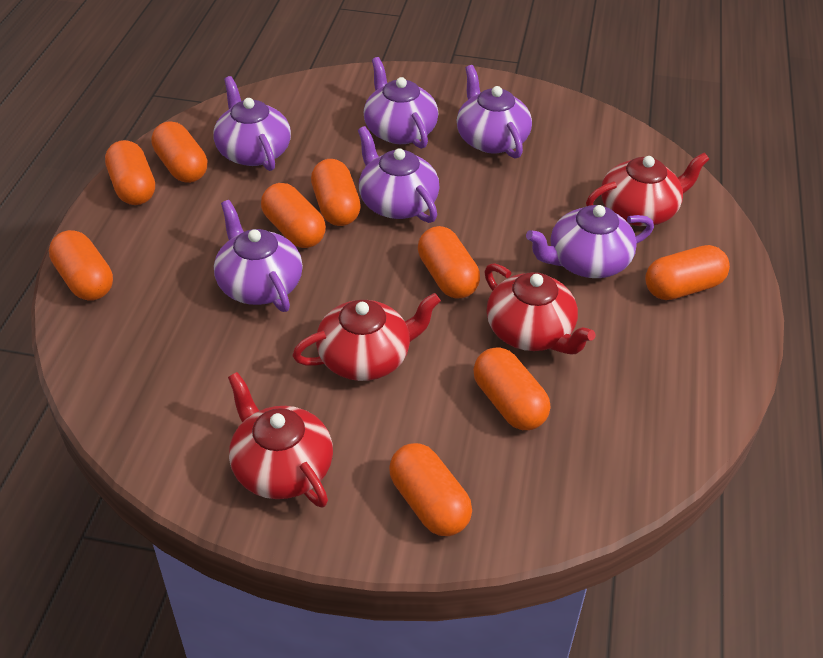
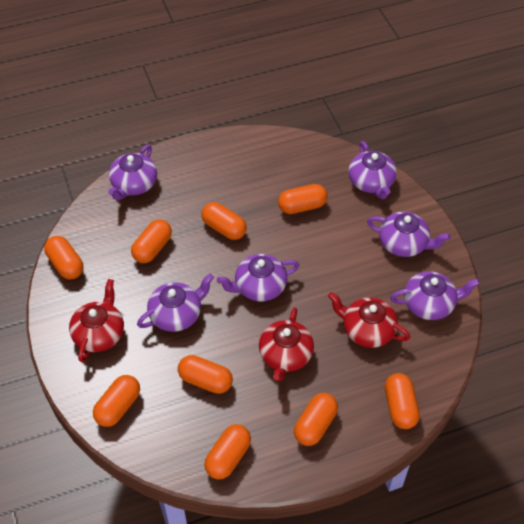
red teapot: [228,372,333,507] [292,293,441,381] [484,263,595,354] [586,153,709,226] = 4 -> [69,279,124,362] [259,307,314,381] [328,292,410,348] = 3

